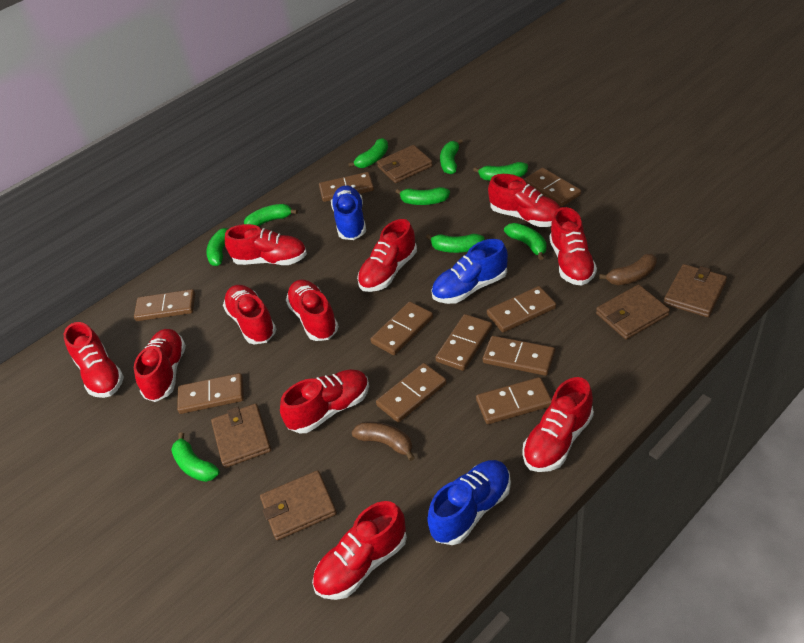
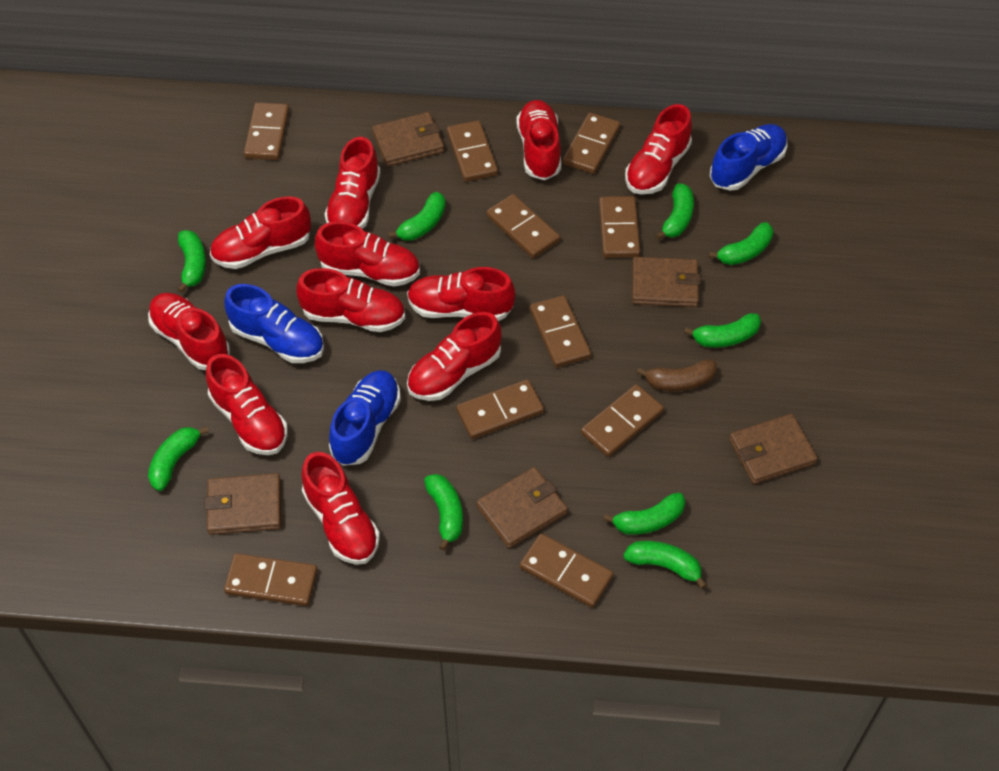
brown banana: [352,422,415,461] [599,254,657,285] = 2 -> [637,360,717,391] = 1

